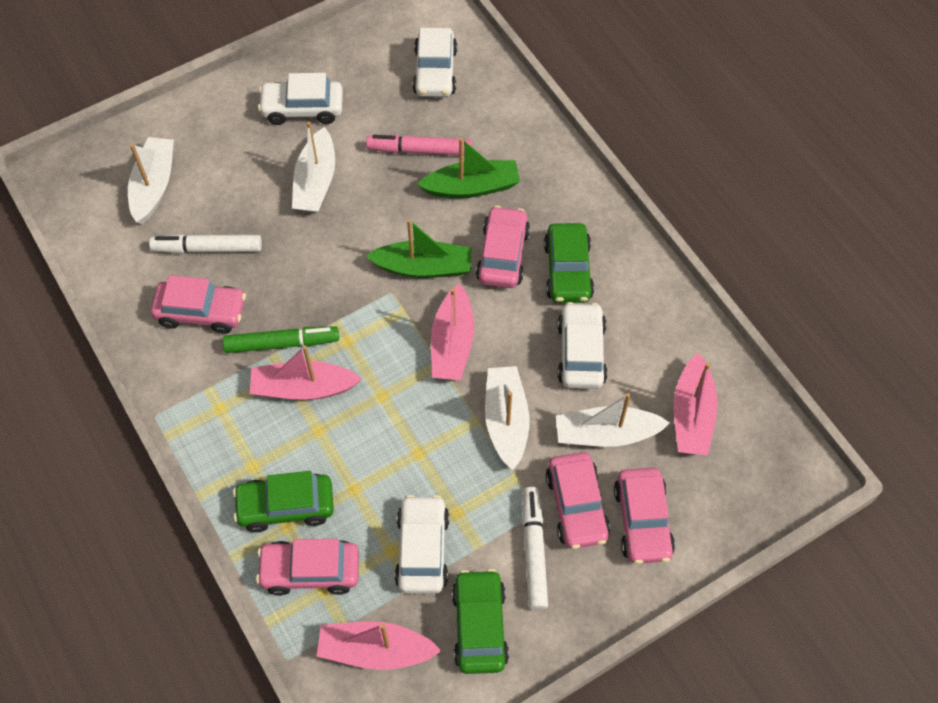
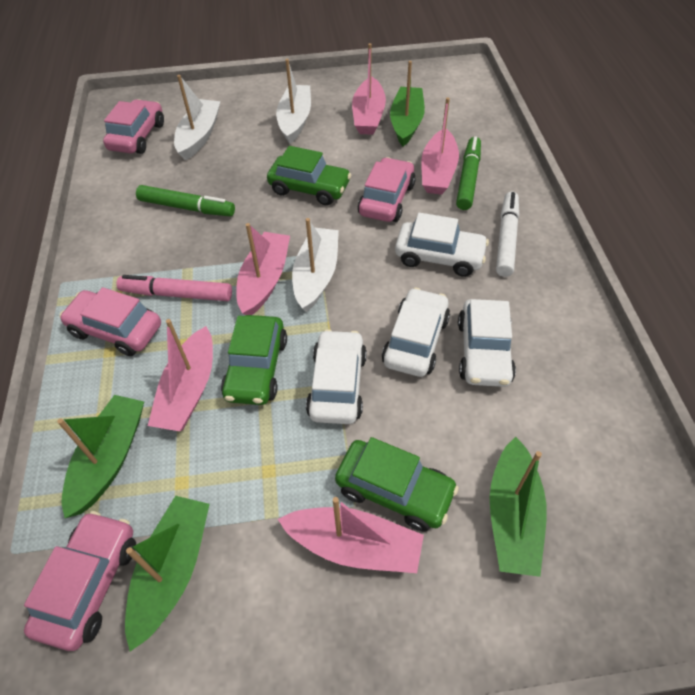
green boat: [366,219,472,278] [417,138,520,198] = 2 -> [57,395,144,518] [125,496,210,651] [390,61,425,147] [490,437,547,577] = 4
green marker: [223,326,339,353] = 1 -> [136,185,235,216] [456,136,481,210] = 2
pink boat: [250,346,362,400] [316,621,441,670] [431,283,474,381] [674,353,718,456] = 4 -> [148,319,213,431] [236,223,290,315] [278,497,424,573] [352,43,386,135] [421,98,459,195] = 5
pink car: [151,275,246,334] [256,539,359,596] [476,206,530,288] [546,452,610,549] [614,468,675,564] = 5 -> [24,511,136,651] [59,287,161,356] [103,99,164,154] [358,157,416,222] = 4
white boat: [128,137,174,224] [292,121,335,212] [485,366,530,470] [556,393,670,447] = 4 -> [174,75,221,160] [276,59,311,144] [292,218,339,312] = 3
white marker: [149,234,262,253] [522,487,548,611] = 2 -> [496,192,519,277] = 1

